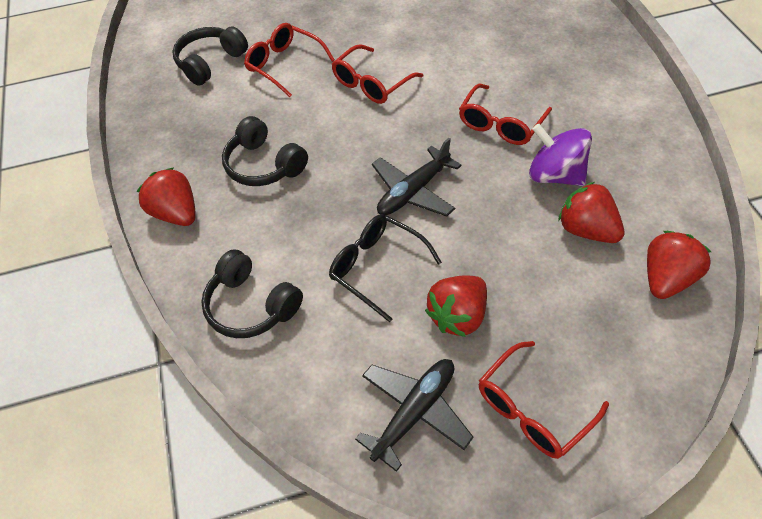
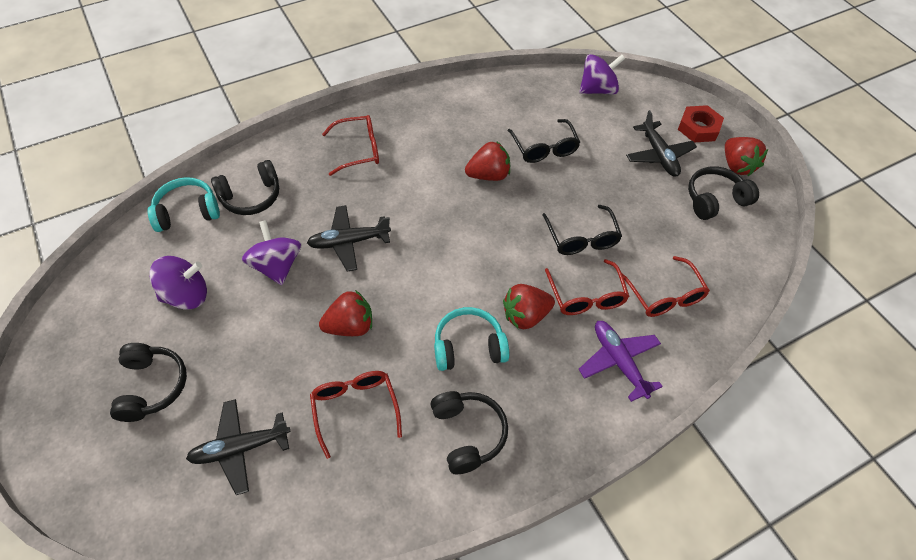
black glasses: [329,214,442,322] = 1 -> [508,119,581,163] [542,205,622,255] = 2
black headphones: [172,26,248,85] [201,249,303,338] [222,116,308,186] = 3 -> [110,343,187,422] [211,160,279,215] [431,391,508,474] [688,166,759,220] = 4
black plane: [355,359,474,472] [372,138,462,217] = 2 -> [186,399,291,495] [307,205,391,272] [626,110,697,177] = 3
purple plane: none = 0 -> [579,321,663,402] = 1
purple spinning top: [529,124,592,186] = 1 -> [149,256,207,310] [242,220,301,285] [579,54,625,95] = 3
red nut: none = 0 -> [678,105,724,143] = 1
turquoise headphones: none = 0 -> [148,177,220,232] [434,307,509,371] = 2

